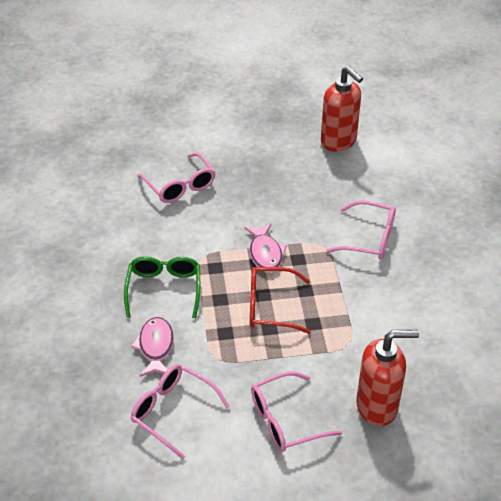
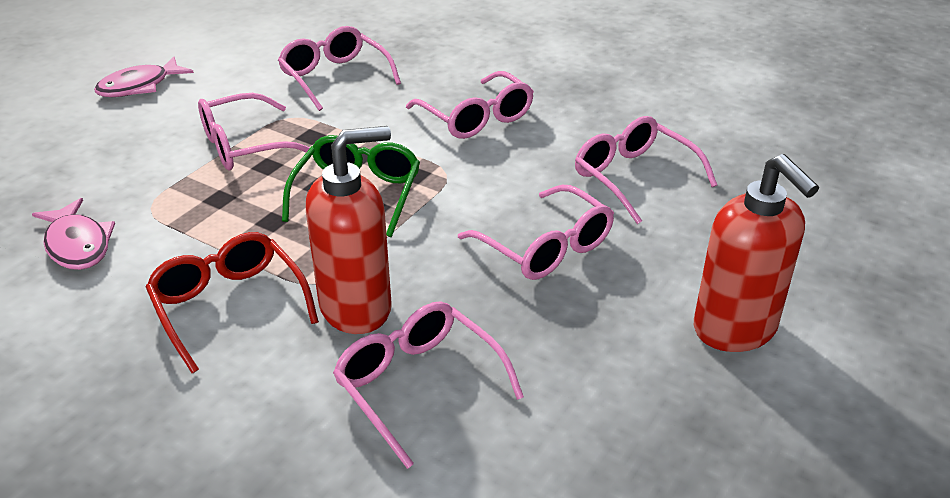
pink glasses: [131,364,230,459] [138,152,215,203] [251,371,342,452] [326,200,396,260] = 4 -> [198,93,310,170] [278,26,401,111] [333,301,524,469] [406,71,534,139] [458,185,614,280] [575,116,717,224] = 6

